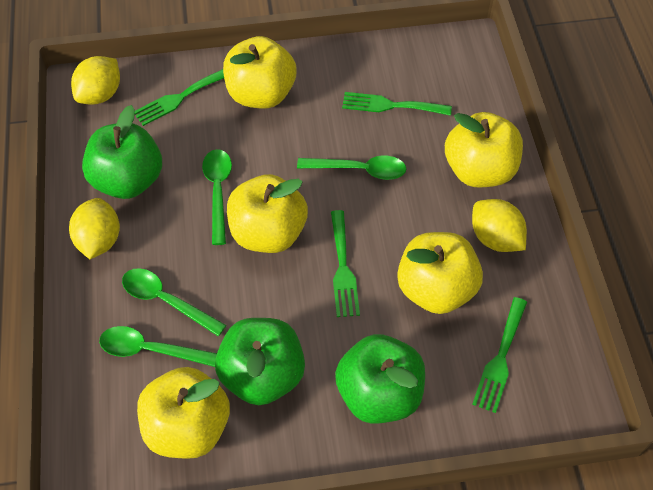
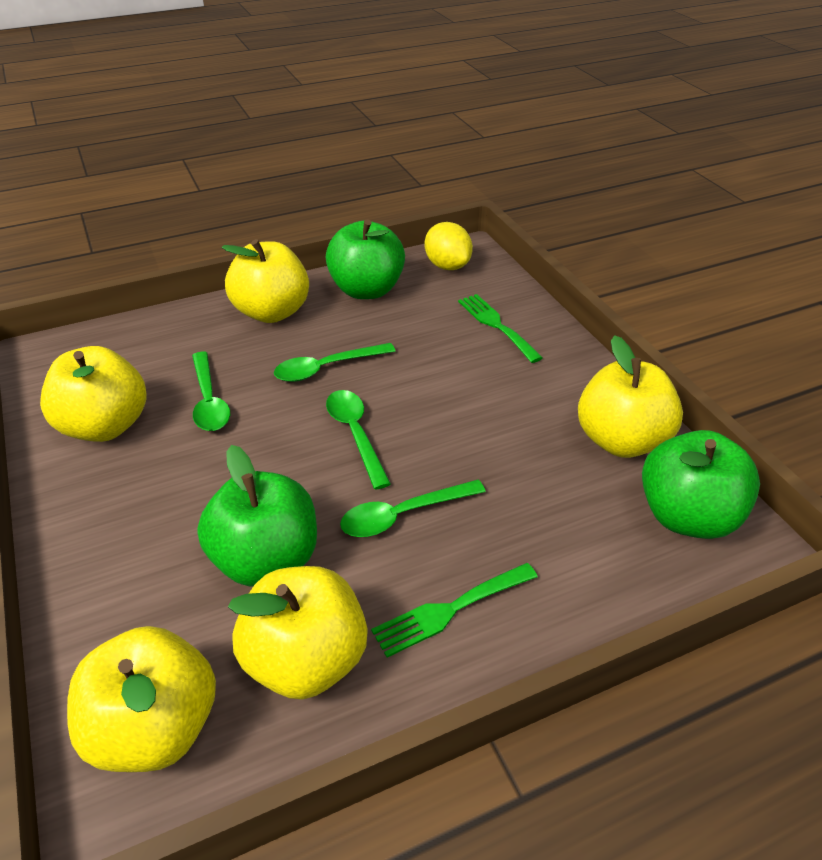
green fork: [134,69,224,126] [331,210,360,317] [342,92,452,116] [472,297,527,413] = 4 -> [371,563,538,658] [458,294,543,363] = 2
yellow lemon: [69,198,120,259] [71,56,120,105] [472,199,527,252] = 3 -> [424,222,473,270] = 1

